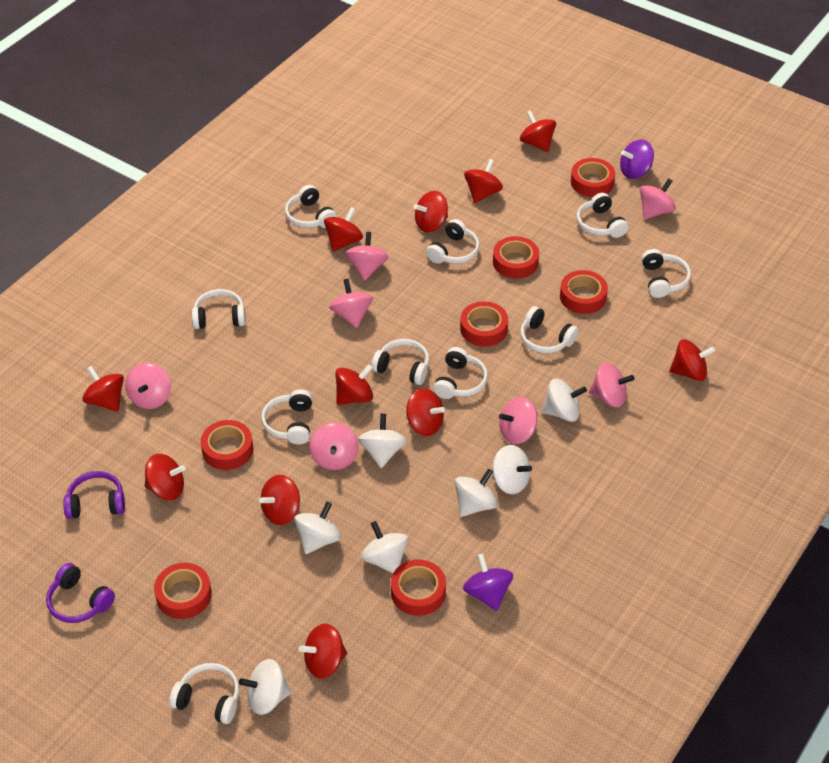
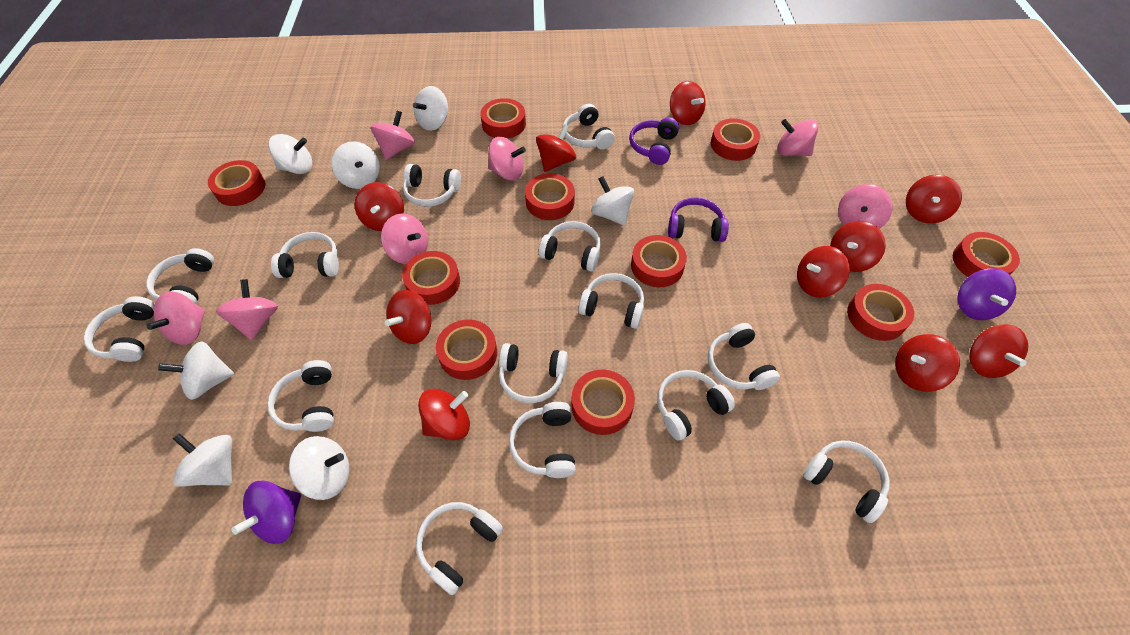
red spinning top: [82,366,124,411] [145,454,185,500] [259,475,300,525] [298,623,347,679] [324,207,363,252] [335,364,373,405] [406,388,445,436] [414,191,448,232] [464,159,503,203] [520,110,556,152] [669,339,716,381] = 11 -> [354,182,404,231] [385,290,431,344] [418,389,470,440] [536,124,576,172] [670,81,706,125] [797,246,850,298] [830,221,886,272] [895,334,960,392] [906,175,962,224] [969,324,1028,378] = 10
red tape: [154,563,212,619] [201,420,253,470] [391,560,446,616] [460,301,508,347] [493,236,539,279] [560,270,608,314] [571,158,615,197] = 7 -> [208,160,265,206] [402,251,460,305] [436,319,497,380] [480,98,526,139] [525,173,575,220] [571,369,635,435] [631,235,687,287] [711,118,760,161] [847,284,914,341] [953,232,1020,277] = 10
white headphones: [169,663,239,724] [192,289,246,329] [261,389,312,445] [285,185,337,228] [371,339,429,385] [426,219,480,264] [433,347,488,399] [520,306,579,353] [576,193,628,238] [642,249,691,298] = 10 -> [84,296,155,362] [146,248,214,304] [267,360,334,432] [271,232,339,278] [403,164,461,207] [416,502,503,595] [499,343,568,403] [509,402,576,478] [539,221,601,272] [562,104,615,150] [578,273,644,329] [657,370,735,440] [708,323,780,390] [803,440,890,523] = 14

